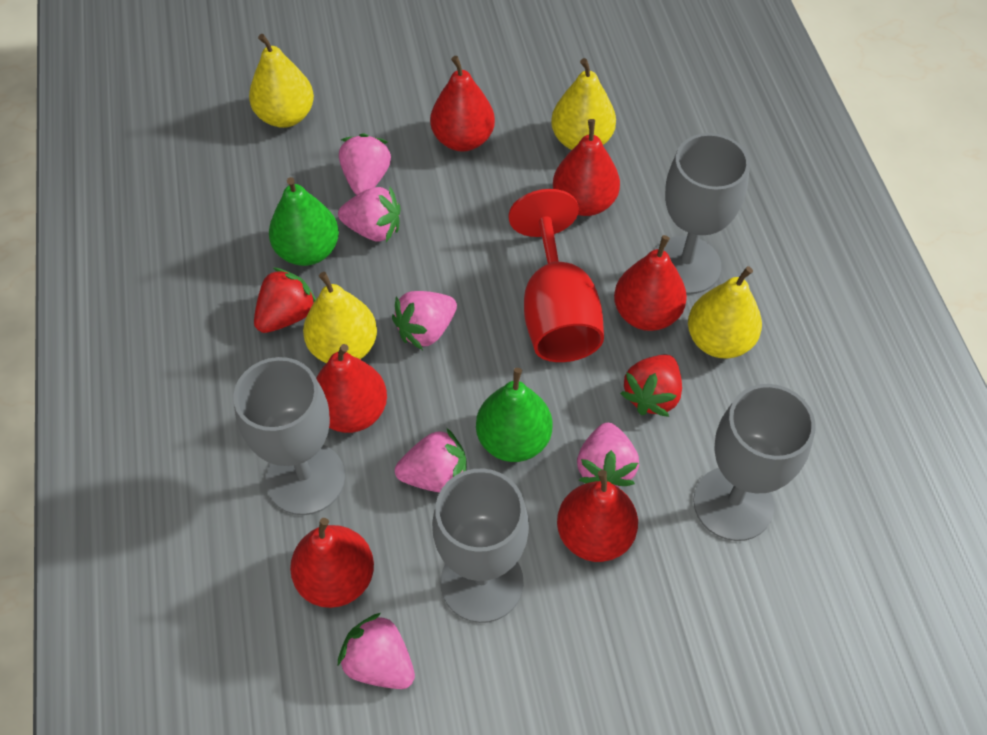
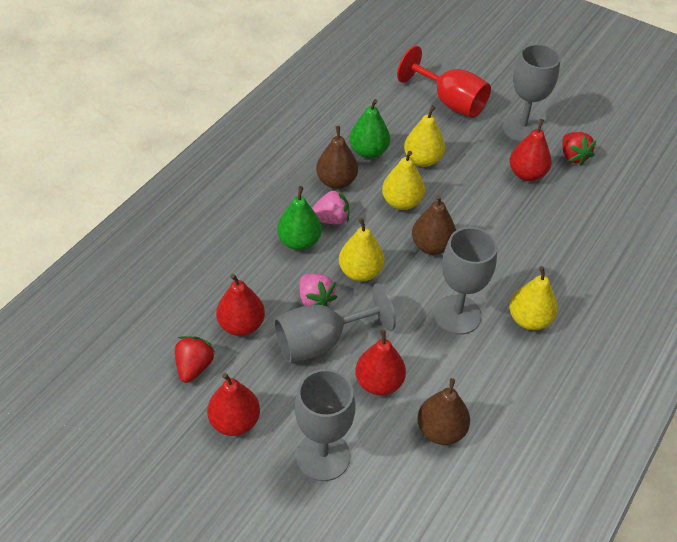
brown pear: none = 0 -> [316,126,358,189] [412,195,456,255] [417,378,470,445] = 3
pink strawberry: [338,187,400,242] [338,613,415,689] [339,133,391,195] [392,291,457,350] [395,428,467,493] [577,423,639,487] = 6 -> [299,274,337,306] [312,189,349,225] = 2
red pear: [290,518,374,608] [316,344,387,433] [430,56,495,152] [553,119,620,216] [557,470,638,562] [614,235,687,331] = 6 -> [207,373,260,436] [216,274,265,336] [355,329,406,395] [509,119,552,181] = 4

